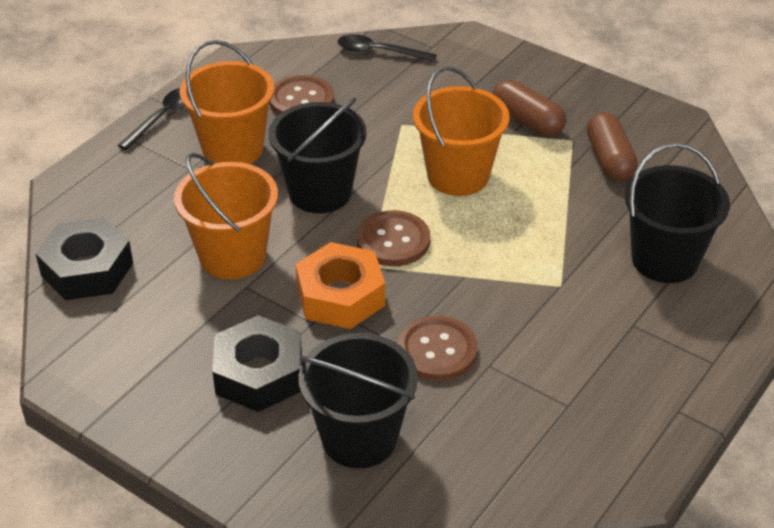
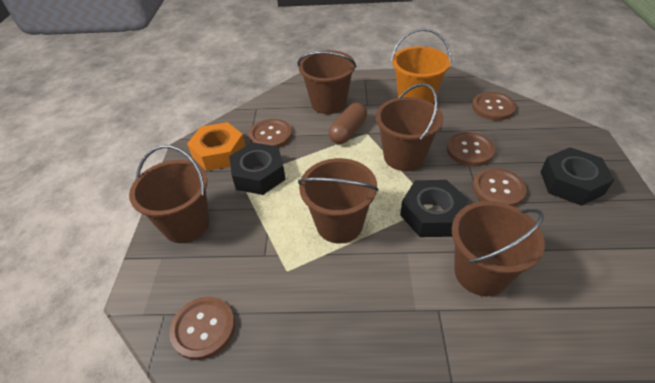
black bucket: [268,97,367,213] [299,333,418,468] [625,143,730,283] = 3 -> none = 0
black nut: [35,218,133,300] [212,315,302,412] = 2 -> [229,142,286,195] [400,180,468,237] [540,147,614,206] = 3
black spoon: [118,88,185,150] [338,34,437,62] = 2 -> none = 0
brown bucket: none = 0 -> [129,145,210,243] [298,50,356,114] [298,158,379,243] [376,83,443,171] [452,201,545,296] = 5
brown button: [269,75,334,115] [357,210,430,266] [397,316,478,381] = 3 -> [169,297,235,360] [249,119,292,148] [447,132,495,166] [472,92,516,120] [472,168,527,207] = 5
brown capsule: [492,80,566,136] [587,112,638,181] = 2 -> [329,103,367,144] = 1
orange bucket: [174,153,278,279] [180,40,274,164] [413,66,510,196] = 3 -> [391,28,451,104] = 1

